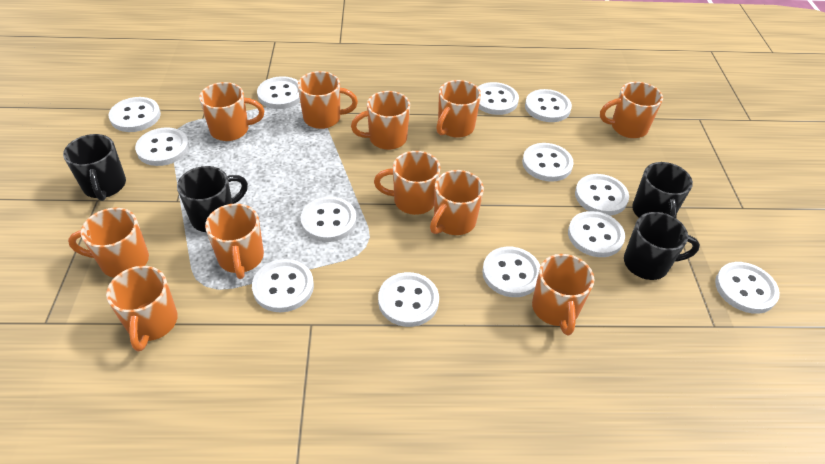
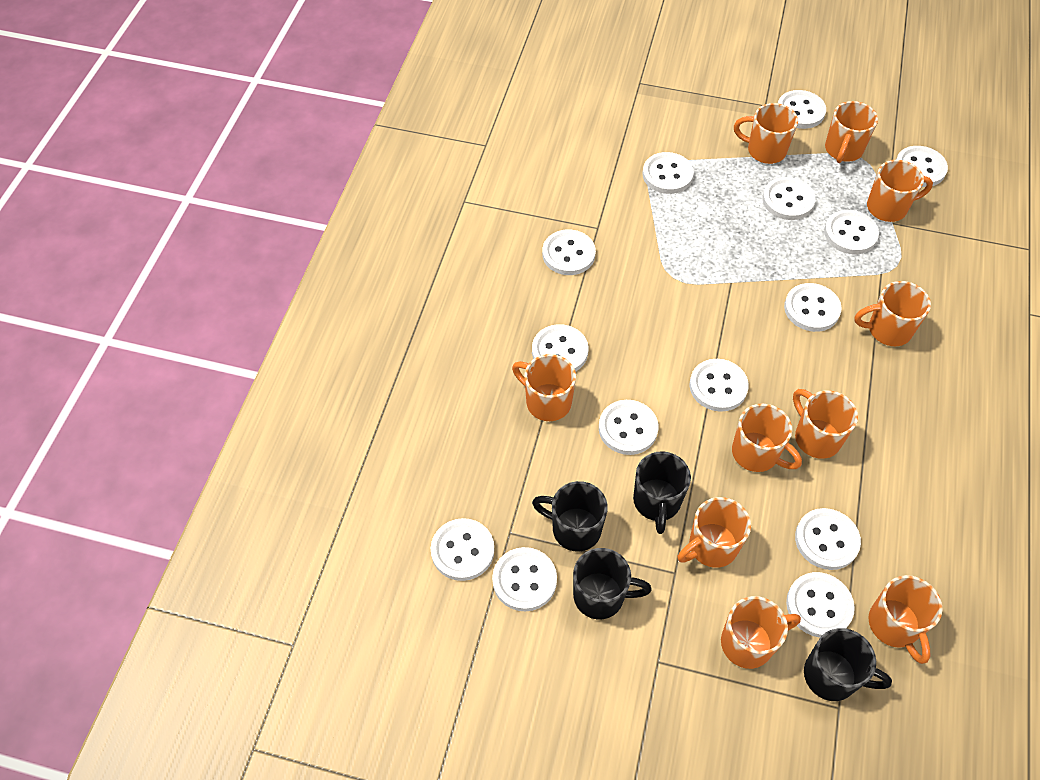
orange mug: [68,208,149,278] [106,266,178,352] [199,82,264,141] [205,203,264,279] [298,71,358,129] [351,91,410,150] [374,151,441,215] [430,170,484,235] [436,80,481,138] [532,254,594,335] [600,82,663,138] = 11 -> [512,354,576,421] [678,497,751,568] [721,596,801,669] [732,403,802,472] [734,103,798,164] [793,389,858,459] [825,101,878,163] [854,281,931,346] [867,160,933,222] [868,575,943,664] = 10
white button: [108,97,161,132] [135,127,189,166] [252,259,314,312] [257,76,300,109] [301,197,357,242] [378,272,439,327] [478,82,519,115] [482,247,540,297] [522,143,574,182] [525,89,572,122] [568,211,625,257] [575,174,629,216] [715,262,780,314] = 13 -> [431,518,494,581] [492,547,557,612] [532,324,588,372] [542,230,596,275] [599,400,658,455] [643,152,694,194] [689,359,749,412] [762,177,815,220] [778,90,826,129] [784,283,842,332] [786,572,855,638] [795,508,861,570] [824,210,879,254] [896,146,948,187] = 14

